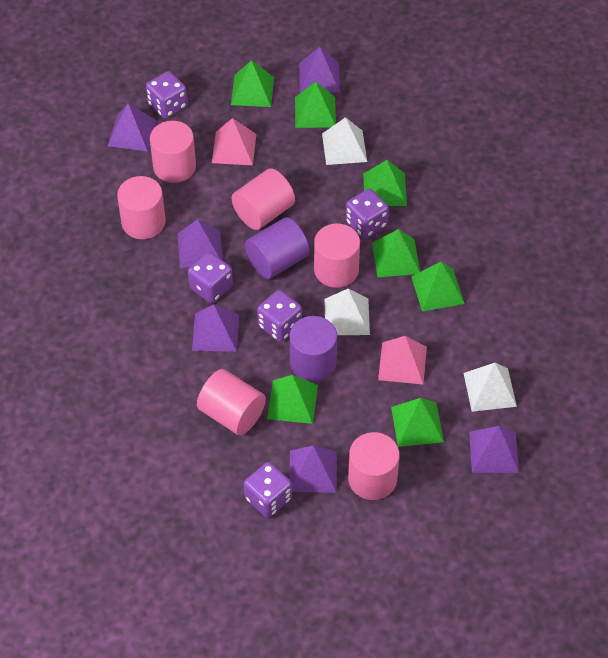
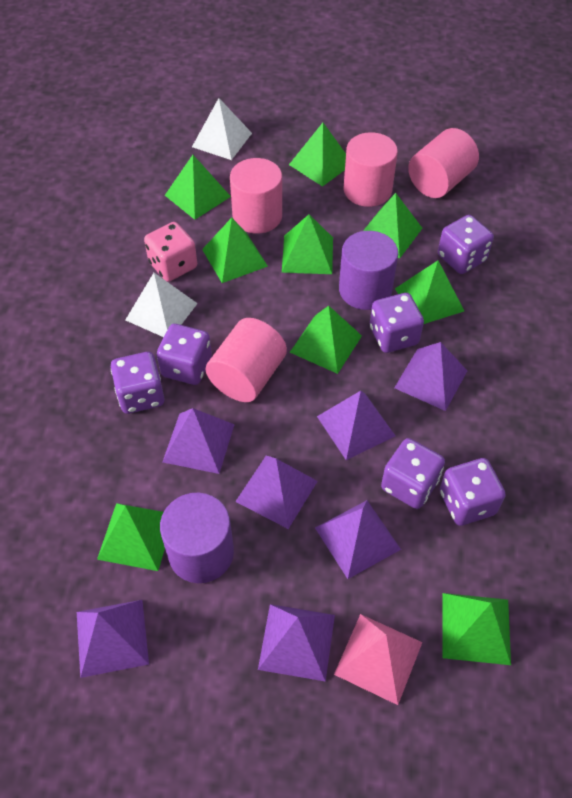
green pyramid: [231,60,274,107] [267,375,318,424] [295,82,336,128] [363,160,407,206] [372,229,420,277] [391,398,444,447] [411,261,465,312] = 7 -> [97,503,165,571] [165,155,231,220] [202,218,268,283] [282,214,333,274] [289,123,346,187] [290,306,362,374] [363,193,423,259] [395,260,464,324] [442,593,511,665] = 9
pink cylinder: [117,176,166,239] [150,121,196,183] [197,369,266,435] [232,168,295,230] [314,223,360,288] [348,432,399,500] = 6 -> [206,318,287,402] [230,158,282,234] [344,132,398,207] [408,128,479,198] = 4
pink dice: none = 0 -> [144,222,197,282] = 1
pink pyramid: [212,118,256,165] [378,336,427,385] = 2 -> [334,614,422,705] = 1
purple dice: [146,71,187,119] [188,252,233,303] [244,462,292,518] [257,290,302,342] [346,189,389,238] = 5 -> [111,352,165,414] [157,324,212,385] [370,293,424,353] [381,438,445,509] [438,215,494,274] [440,458,506,526] = 6
purple pyramid: [108,103,156,151] [177,220,223,268] [192,304,239,352] [289,445,337,493] [299,47,340,93] [469,426,519,473] = 6 -> [77,600,149,678] [163,408,235,474] [235,456,318,529] [258,604,335,682] [315,500,401,579] [317,391,395,460] [394,342,467,411] = 7
white pyramid: [322,117,367,165] [324,289,370,335] [463,363,517,412] = 3 -> [125,273,198,337] [192,98,252,160] = 2

